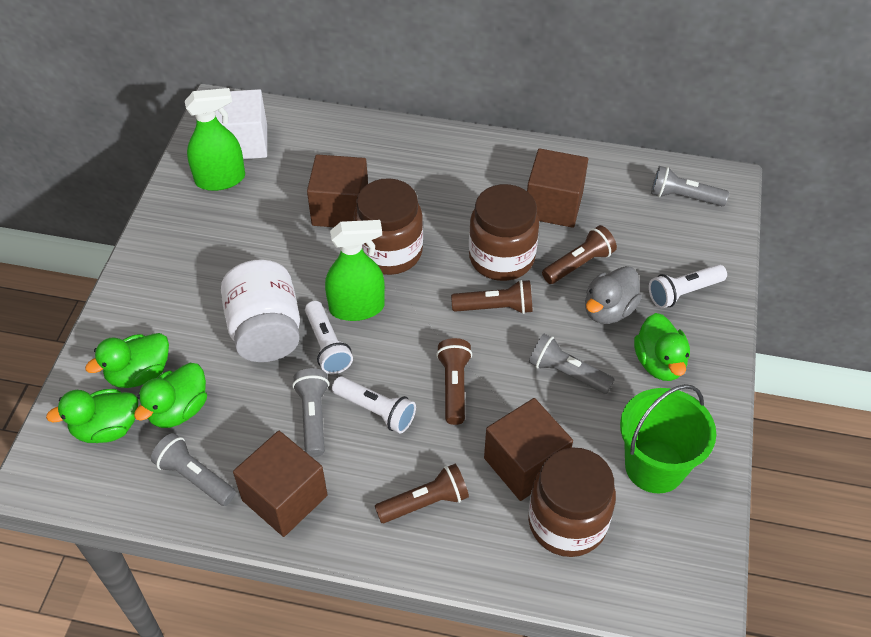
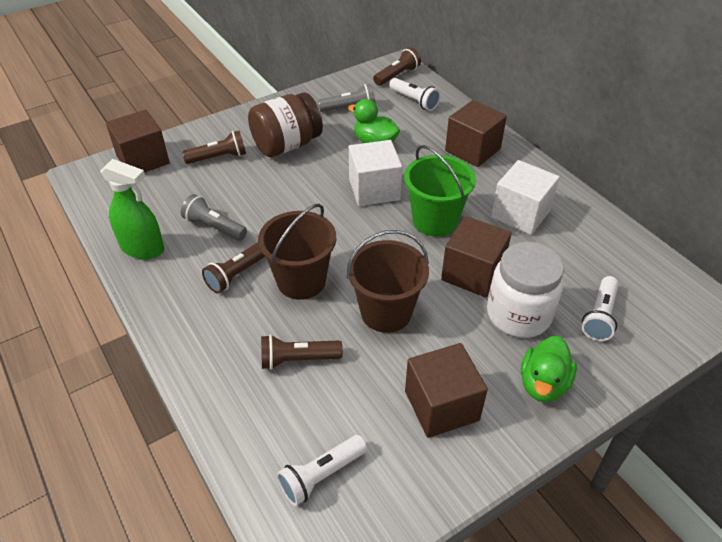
brown bucket: none = 0 -> [258,204,336,300] [347,230,429,333] = 2
brown jar: [354,178,423,275] [469,184,539,281] [528,448,616,557] = 3 -> [248,92,323,157] = 1
green duck: [46,389,138,443] [85,333,169,388] [134,363,207,428] [634,313,690,381] = 4 -> [348,99,400,143] [521,336,577,402] = 2
green spray bottle: [185,88,245,191] [325,220,385,321] = 2 -> [100,159,164,259] = 1
grey duck: [585,266,642,324] = 1 -> none = 0
grey flashlight: [151,433,236,506] [292,368,329,457] [529,334,615,394] [651,166,729,206] = 4 -> [181,194,247,241] [318,84,376,112] = 2
white cube: [215,89,267,159] = 1 -> [349,140,402,206] [491,160,560,235] = 2

